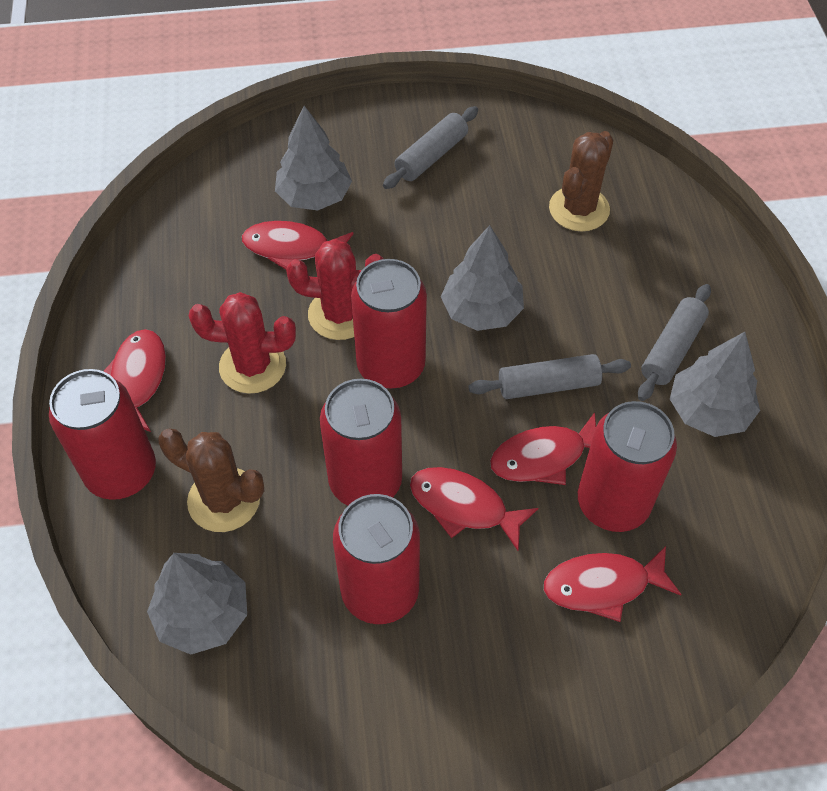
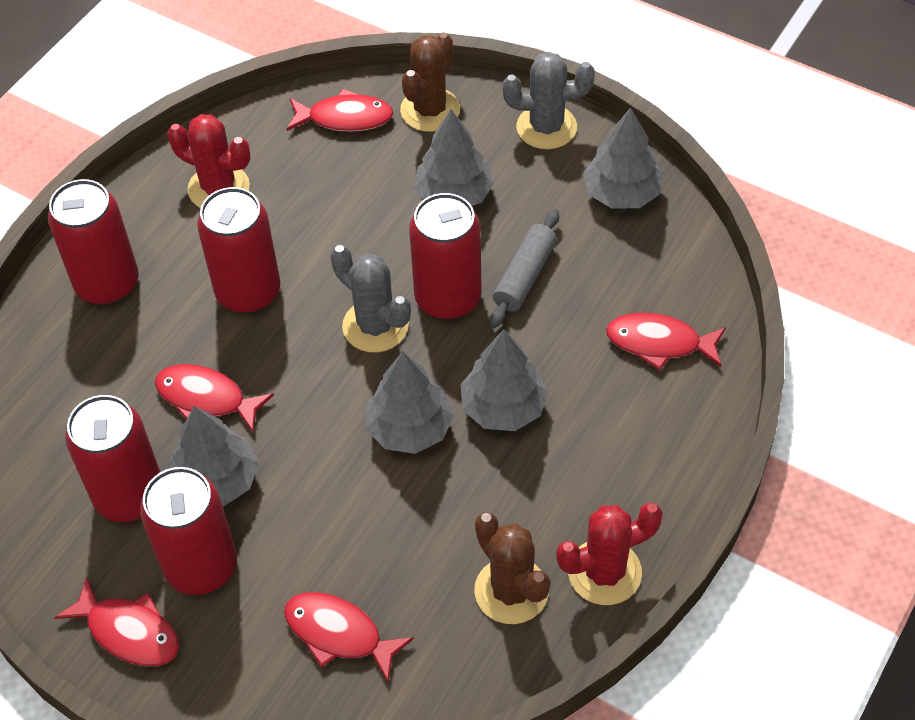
grey cactus: none = 0 -> [330,245,411,353] [503,52,595,149] = 2
grey rolling pin: [383,106,478,189] [468,354,631,399] [638,284,711,401] = 3 -> [490,210,559,328] = 1
grey tree: [147,553,247,655] [275,106,352,210] [441,225,524,331] [670,332,760,437] = 4 -> [169,406,259,507] [366,351,454,454] [414,109,494,206] [460,329,548,431] [583,107,663,209] = 5

